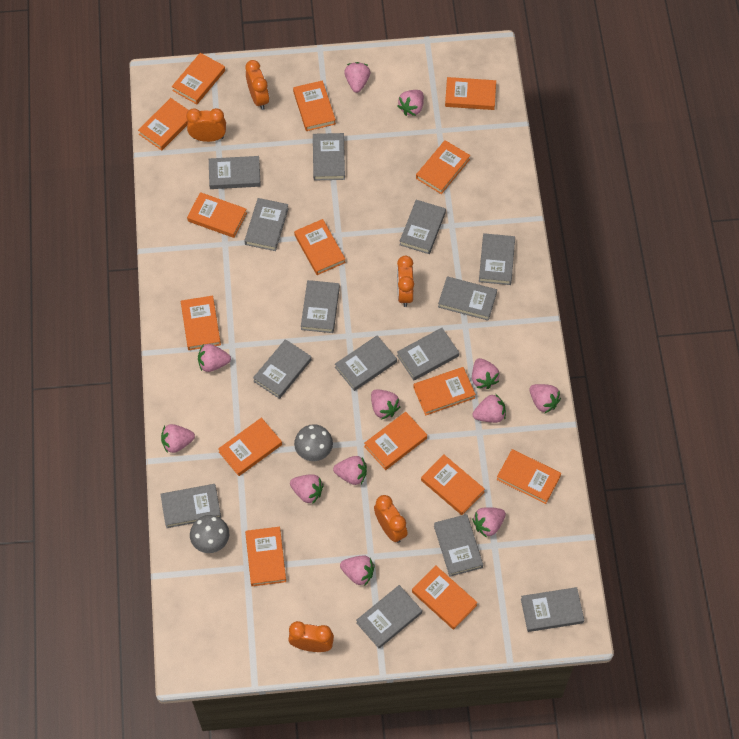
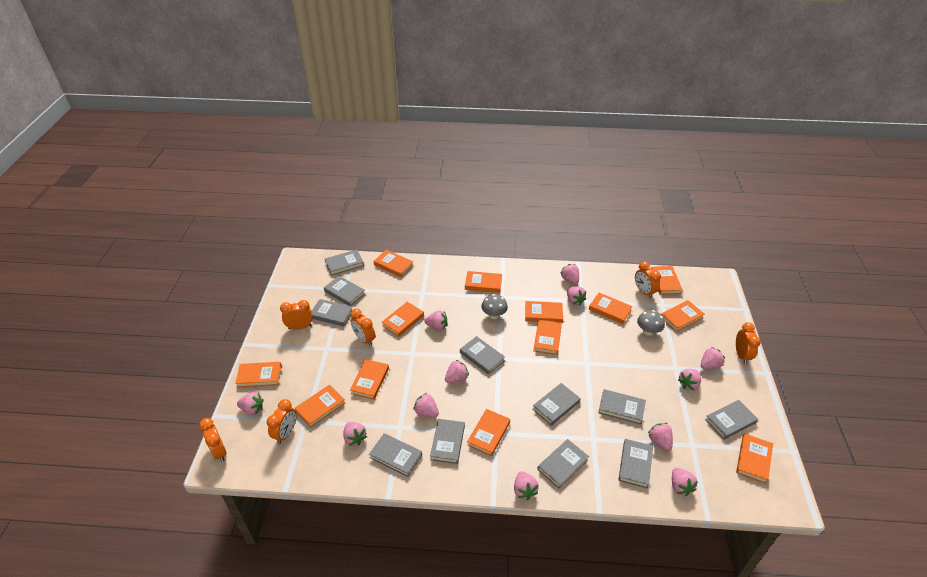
grey book: [160,484,221,528] [209,156,261,189] [244,198,289,251] [253,339,312,399] [301,280,340,333] [313,133,345,181] [335,335,397,391] [356,585,422,648] [397,328,459,380] [400,200,446,254] [434,514,483,577] [438,276,497,321] [479,233,515,285] [521,587,584,632] = 14 -> [312,299,353,327] [324,276,365,306] [325,250,364,275] [369,433,422,477] [430,419,465,464] [460,336,505,374] [532,383,581,426] [537,439,589,488] [598,389,646,425] [618,439,653,488] [705,400,758,440] = 11
orange book: [138,98,189,151] [172,53,225,104] [181,296,221,350] [187,192,247,238] [218,418,282,476] [245,527,286,586] [293,80,336,131] [294,219,346,275] [364,412,427,470] [412,565,478,630] [413,367,476,416] [416,140,470,194] [421,455,485,515] [445,77,496,110] [496,449,561,504] = 15 -> [235,362,282,388] [295,385,346,428] [350,359,389,400] [374,250,414,277] [382,302,424,337] [465,271,502,293] [467,409,510,456] [525,301,563,323] [533,320,562,355] [589,293,633,324] [651,266,683,295] [661,300,704,332] [736,434,773,484] = 13
orange clock: [186,108,226,142] [245,60,269,110] [288,621,334,652] [374,495,408,543] [397,256,414,307] = 5 -> [199,418,227,462] [267,399,296,444] [280,300,312,329] [350,309,375,346] [635,261,661,298] [736,322,761,364] = 6

